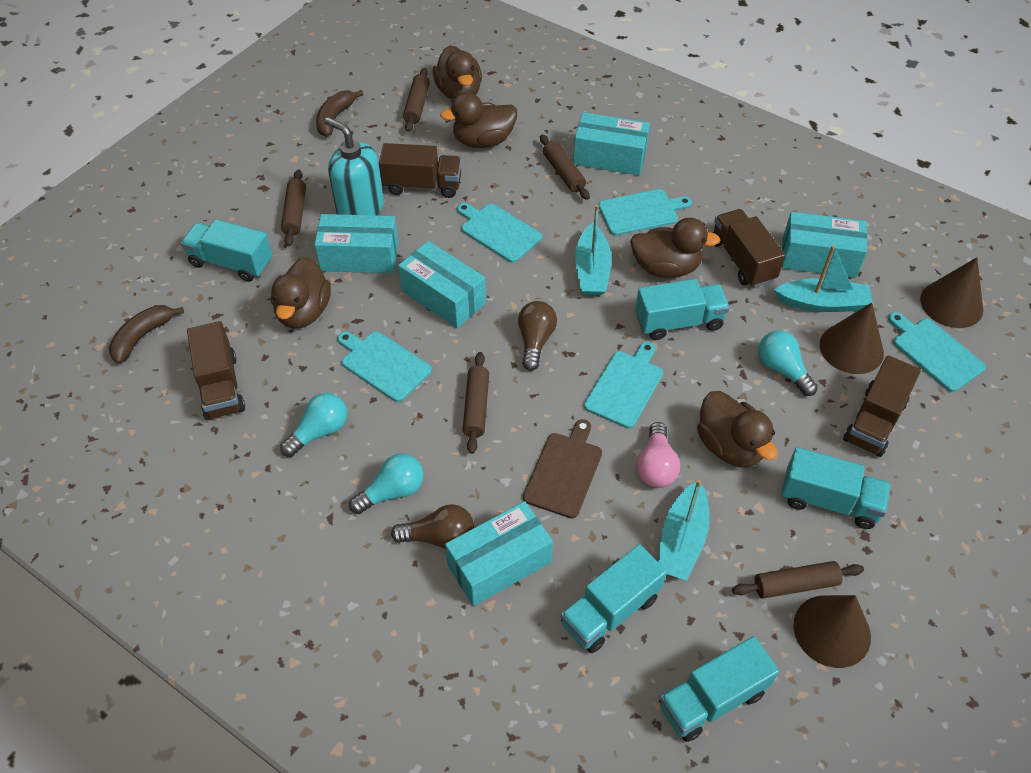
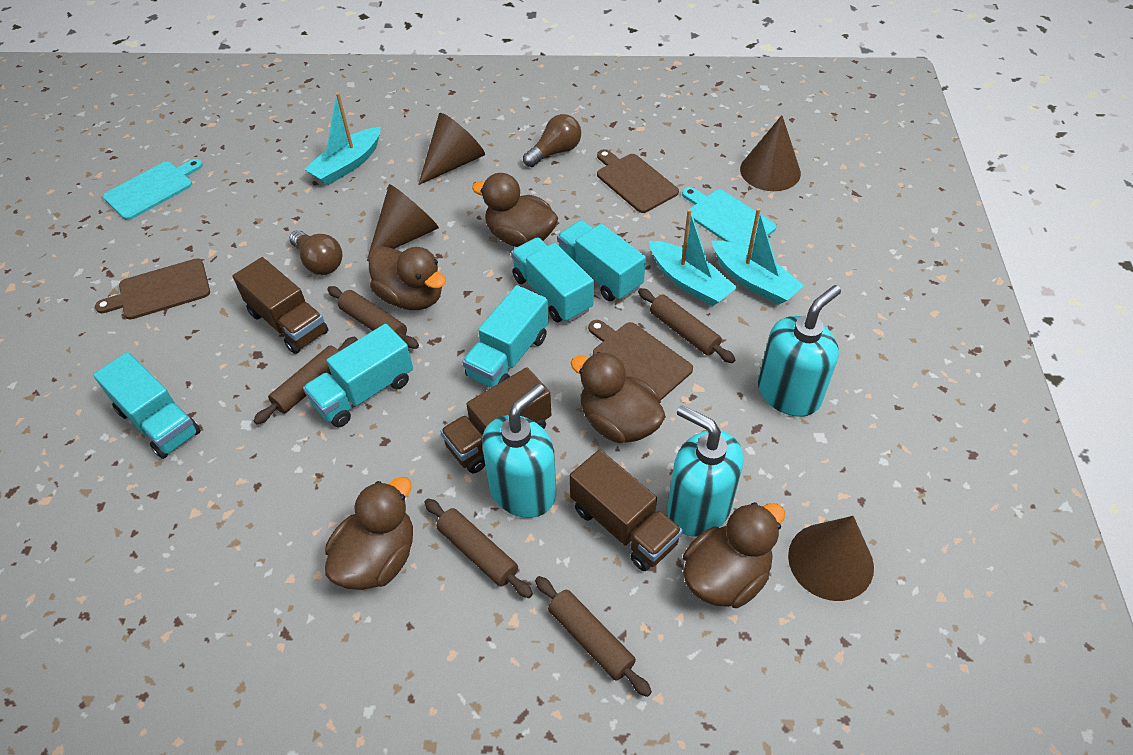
brown banana: [109,305,184,364] [316,90,364,137] = 2 -> none = 0
brown cone: [793,595,871,668] [820,303,884,374] [920,257,983,328] = 3 -> [367,184,439,261] [418,113,485,185] [740,115,801,191] [788,516,874,601] = 4
brown cutting board: [523,419,602,518] = 1 -> [95,258,210,320] [588,320,693,400] [597,149,679,213] = 3
brown truck: [187,321,245,420] [379,143,462,198] [712,209,785,287] [843,355,921,457] = 4 -> [233,257,328,354] [440,367,551,473] [570,450,683,571] = 3
pink light bulb: [637,422,680,488] = 1 -> none = 0
turquoise box: [314,214,398,273] [398,241,486,328] [445,501,553,606] [573,112,650,175] [782,212,867,278] = 5 -> none = 0
turquoise cutting board: [338,331,432,402] [457,203,542,263] [584,342,663,428] [598,189,692,236] [888,312,986,392] = 5 -> [103,159,203,220] [682,187,776,248] = 2
turquoise light bulb: [280,393,347,457] [349,454,424,514] [758,331,818,396] = 3 -> none = 0
turquoise soap dispenser: [324,117,384,215] = 1 -> [482,383,556,518] [667,405,743,536] [758,285,841,417] = 3

